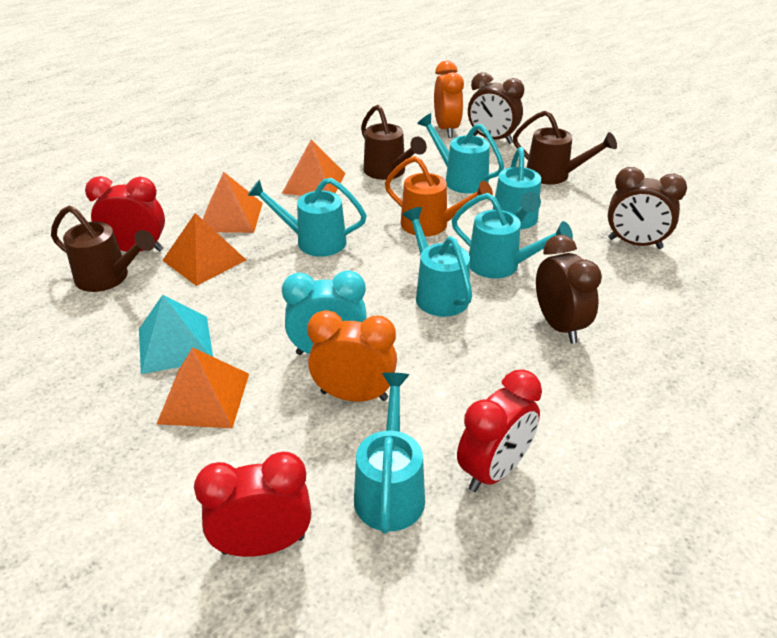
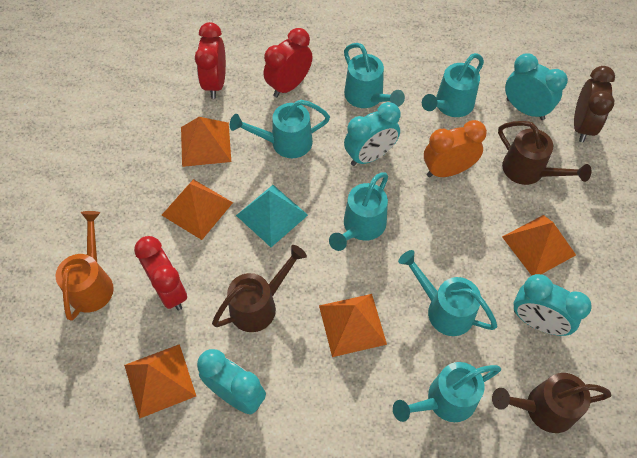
brown clock: [468,72,524,144] [536,235,602,344] [608,167,687,249] = 3 -> [574,66,615,142] = 1
orange clock: [307,310,397,402] [434,61,464,138] = 2 -> [424,120,487,177] = 1
orange pyramid: [157,347,249,428] [162,213,246,286] [202,172,263,233] [282,140,346,196] = 4 -> [124,344,196,419] [162,179,233,240] [181,117,231,167] [319,294,387,357] [502,215,576,276] = 5
turquoise clock: [282,270,367,355] = 1 -> [197,349,266,415] [344,102,401,166] [505,53,568,120] [514,274,592,336] = 4

